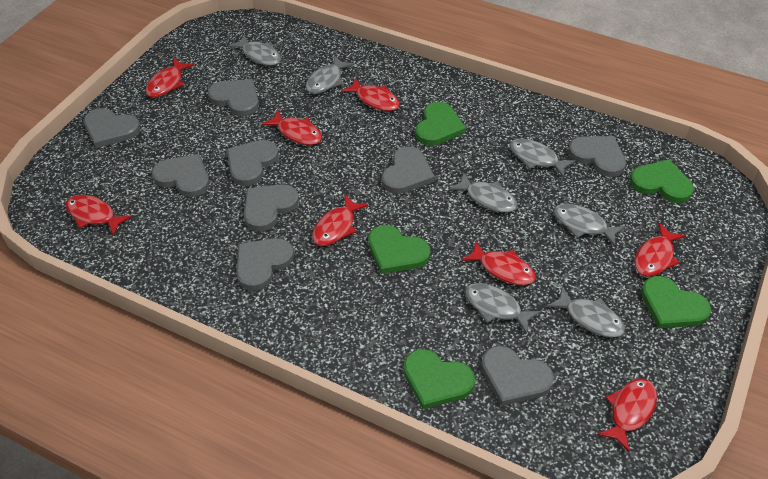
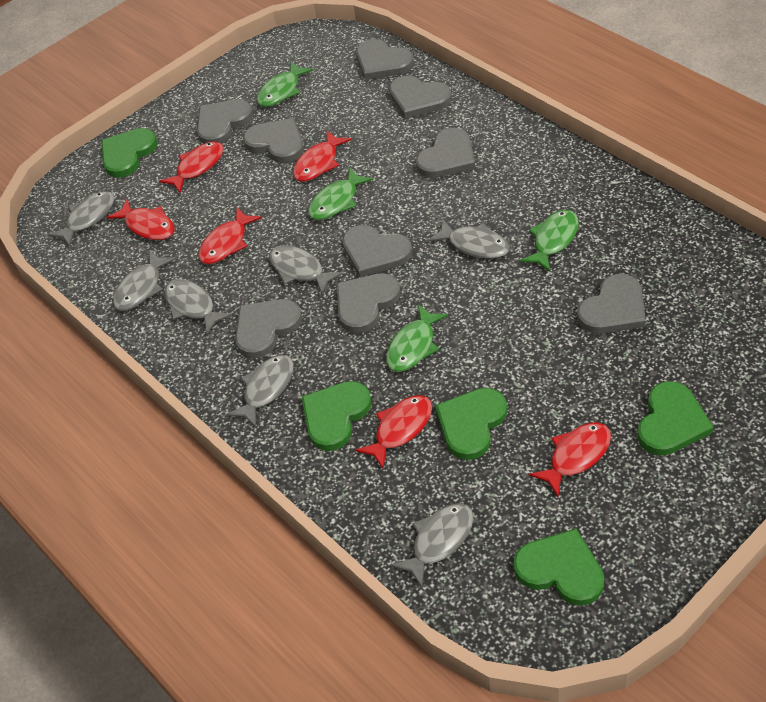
green fish: none = 0 -> [257,62,313,107] [308,168,373,220] [386,304,449,372] [520,210,579,272] = 4
red fish: [66,195,132,236] [145,58,194,98] [262,111,322,145] [312,195,368,246] [341,78,400,111] [461,241,536,285] [597,378,657,452] [634,223,686,277] = 8 -> [107,199,175,240] [159,141,224,193] [198,208,262,264] [293,131,352,182] [355,395,432,470] [529,423,611,497] = 6

